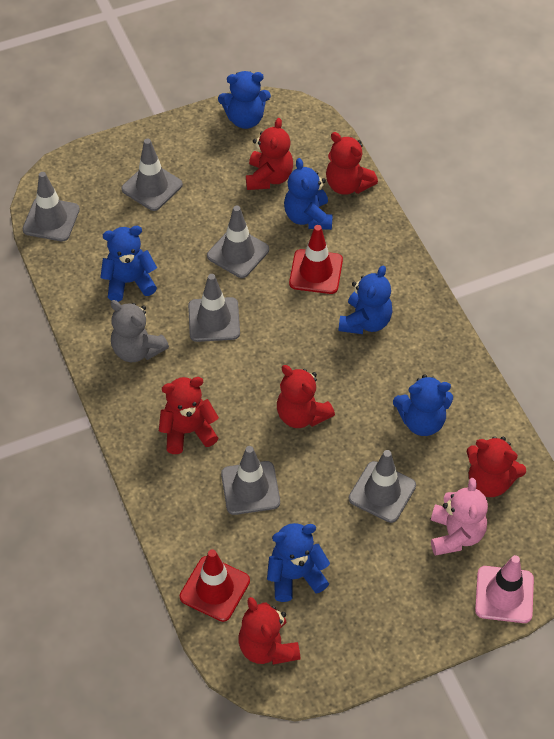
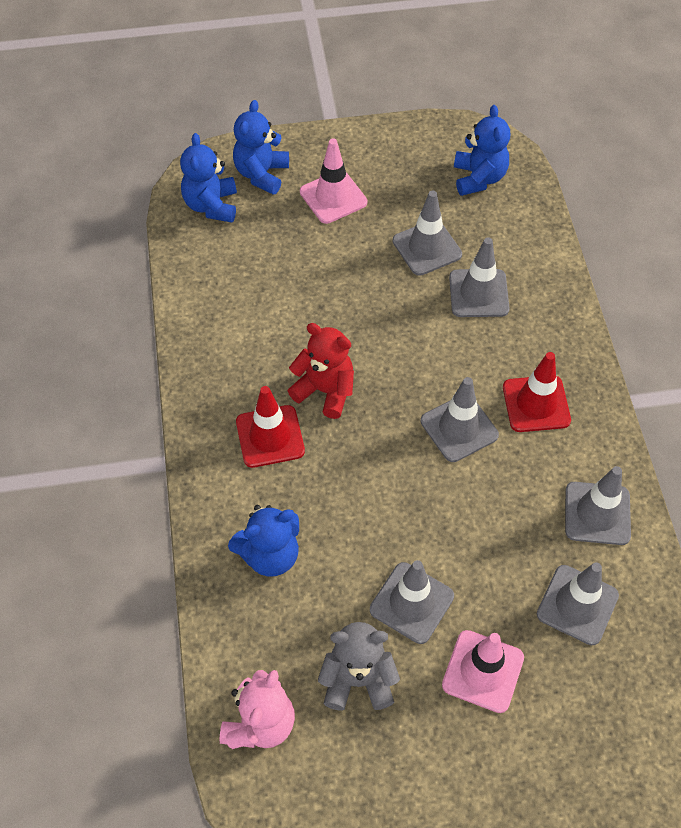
blue teddy bear: [100,226,157,302] [218,71,271,129] [267,523,330,602] [284,158,333,230] [339,266,393,334] [393,374,453,436] = 6 -> [180,133,237,223] [228,505,299,577] [233,100,289,195] [454,105,510,196] = 4
pink traffic cone: [475,555,534,623] = 1 -> [300,139,367,224] [442,630,524,713] = 2
red teddy bear: [159,377,219,454] [238,597,301,665] [246,118,293,190] [277,365,335,428] [326,132,378,195] [466,436,526,497] = 6 -> [288,323,354,419] = 1

